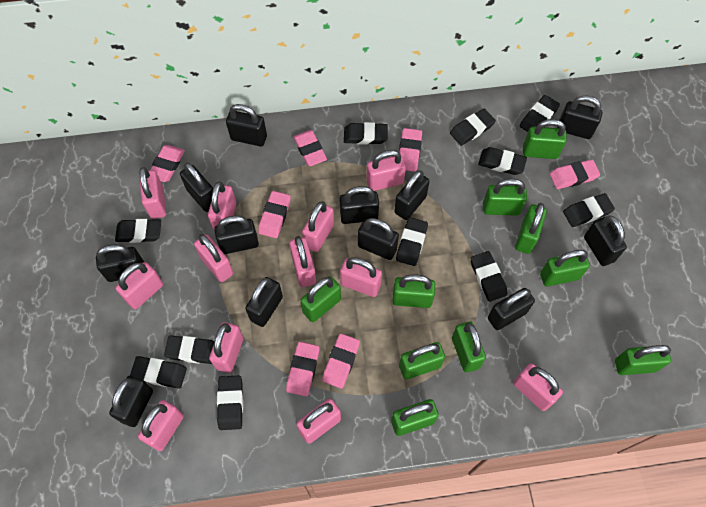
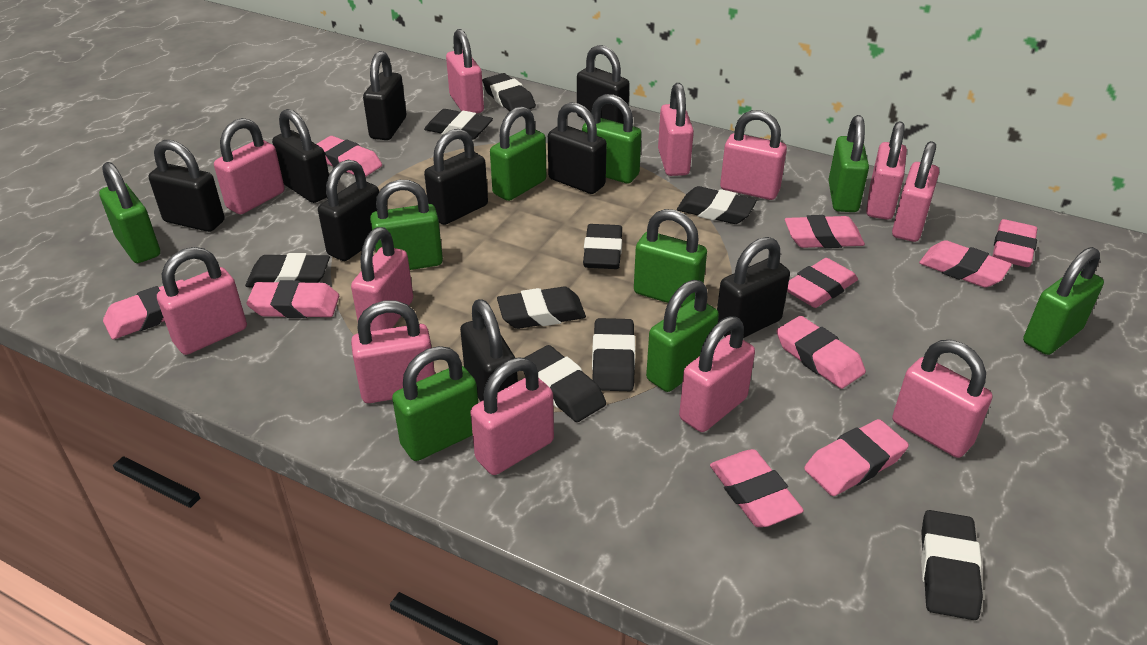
black eraser: [115,219,161,243] [130,356,187,389] [164,335,215,364] [217,376,243,430] [344,122,388,145] [396,217,428,266] [450,109,496,146] [471,251,508,302] [478,147,527,175] [520,95,560,132] [563,193,615,227] = 11 -> [245,253,330,287] [424,109,493,140] [482,73,536,111] [497,287,586,329] [523,345,606,422] [583,224,622,269] [592,318,635,391] [677,186,757,224] [921,510,983,620] = 9
black padlock: [96,245,144,282] [109,376,153,427] [180,163,213,212] [214,216,259,254] [226,104,267,147] [245,277,283,327] [340,186,379,224] [358,218,399,260] [394,170,430,220] [488,288,535,330] [557,95,602,139] [584,215,627,266] = 12 -> [149,140,225,232] [272,109,329,203] [318,160,379,261] [363,51,406,140] [424,129,488,225] [460,299,518,402] [548,102,607,194] [577,45,630,123] [717,237,790,338] = 9
green padlock: [300,276,341,322] [391,399,439,436] [392,275,435,308] [399,342,445,379] [452,322,486,372] [483,179,527,216] [515,203,547,254] [523,119,567,159] [540,250,590,287] [615,345,671,375] = 10 -> [99,162,160,263] [370,180,443,270] [392,346,478,461] [490,106,546,201] [582,94,642,183] [634,209,707,307] [646,280,719,392] [828,115,869,212] [1023,247,1104,355] = 9
pink eraser: [151,145,185,182] [258,191,291,238] [286,342,320,397] [293,130,327,166] [322,334,360,389] [399,128,422,172] [550,159,600,189] = 7 -> [103,280,184,339] [246,280,339,318] [316,136,382,177] [710,449,804,527] [776,316,866,389] [785,215,865,248] [787,258,858,308] [804,419,909,496] [919,240,1012,288] [992,219,1037,267] = 10

